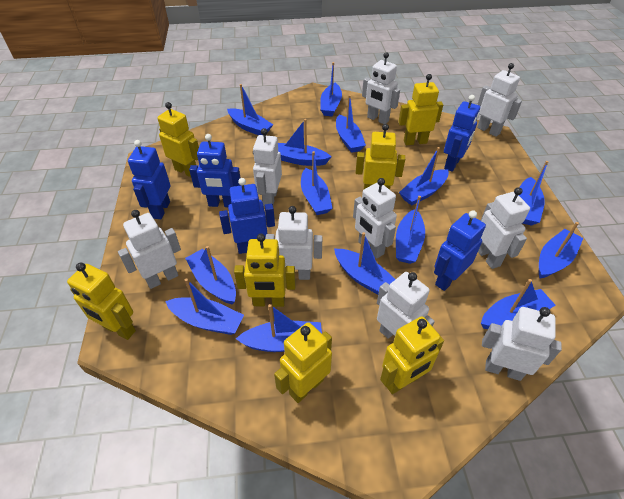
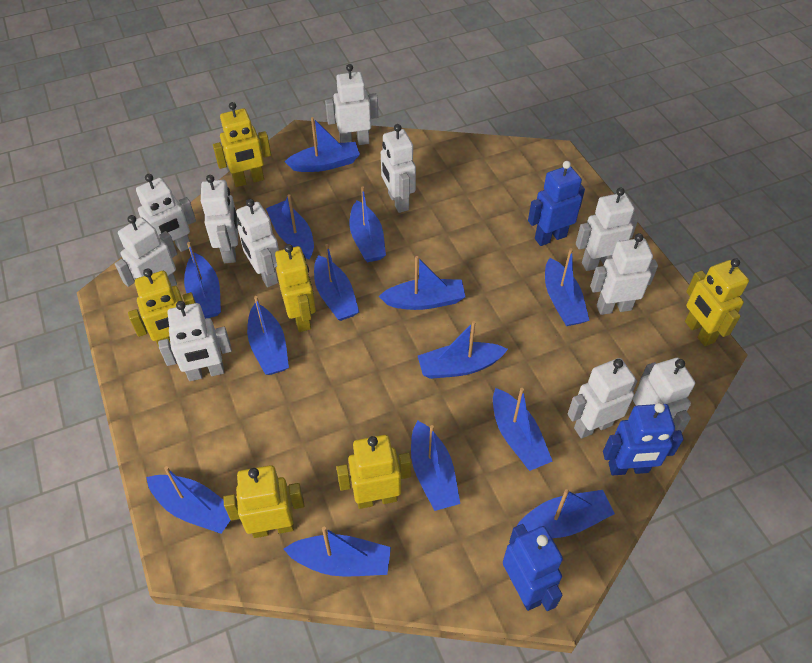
blue robot: [128,140,170,219] [189,134,241,207] [219,178,275,254] [434,210,486,291] [444,95,480,172] = 5 -> [503,524,563,611] [528,161,585,246] [603,403,683,475] = 3
white robot: [118,210,181,289] [253,128,282,207] [265,206,322,280] [353,178,397,259] [362,52,400,124] [377,272,435,339] [477,63,522,137] [478,187,530,269] [482,307,562,381] = 9 -> [115,215,177,287] [136,174,196,252] [158,301,232,381] [201,175,238,263] [236,199,279,287] [325,64,378,145] [381,124,416,213] [568,358,637,439] [576,188,639,271] [590,233,658,315] [633,358,695,433] = 11
yellow robot: [67,262,136,340] [157,102,199,177] [234,234,296,307] [274,322,332,403] [356,124,405,190] [380,316,444,394] [398,74,443,145] = 7 -> [128,268,196,350] [213,102,271,187] [223,465,304,538] [275,244,316,332] [336,435,411,509] [685,258,749,346] = 6

